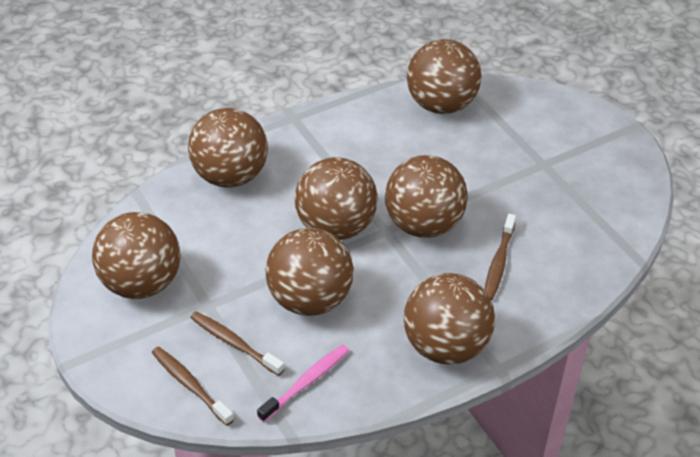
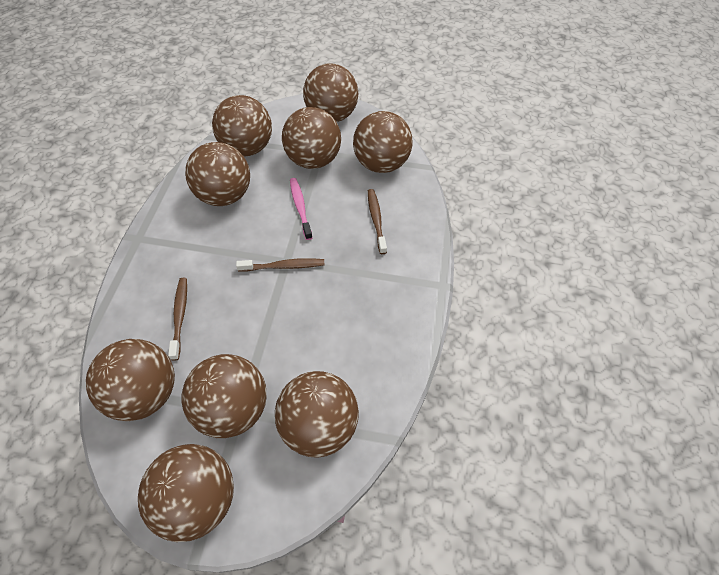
brown ball: [92,212,181,299] [188,108,268,188] [266,228,353,316] [295,157,378,240] [385,155,468,238] [404,273,495,364] [407,39,481,114] = 7 -> [86,339,175,421] [138,444,234,542] [181,354,267,438] [185,142,250,206] [212,95,272,156] [275,371,359,458] [282,107,341,169] [303,63,359,122] [353,111,413,173] = 9

